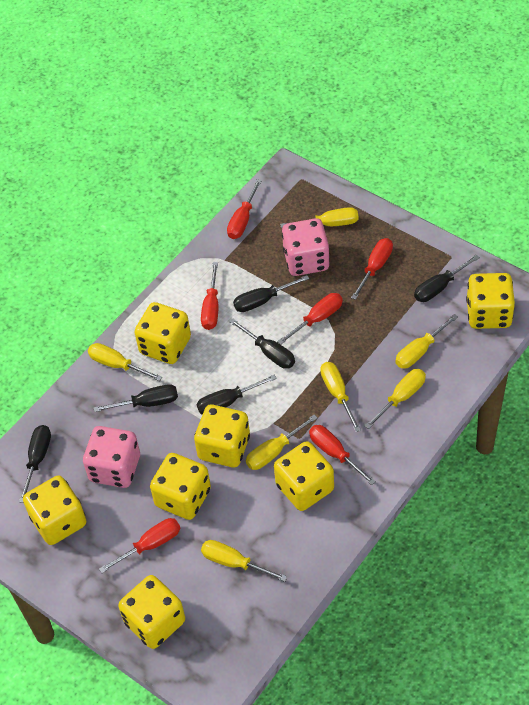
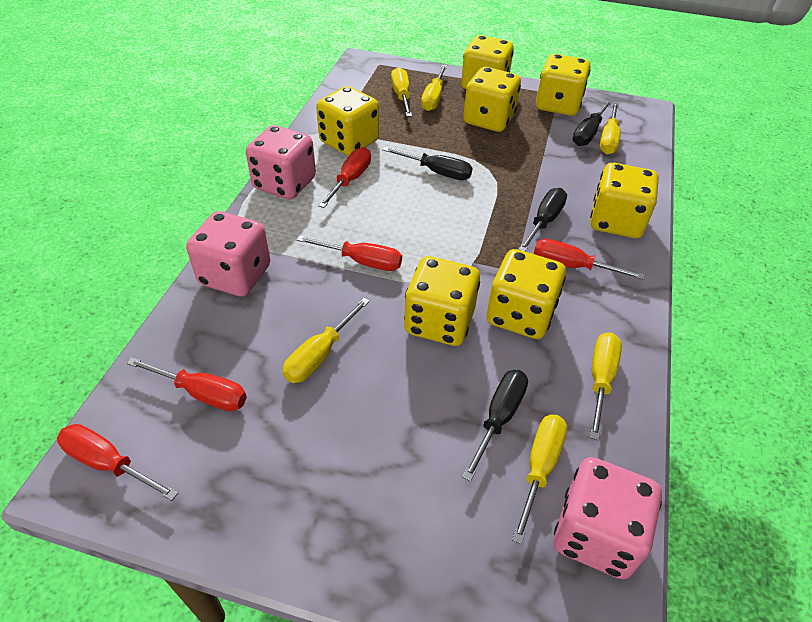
black screwdriver: [19,425,51,503] [94,384,178,412] [197,375,277,415] [230,319,295,369] [233,275,309,312] [414,255,480,302] = 6 -> [383,147,472,180] [462,370,528,482] [518,188,567,251] [572,100,612,146] = 4
pink dice: [83,426,140,488] [282,218,330,276] = 2 -> [186,211,271,297] [246,125,316,199] [554,457,662,579] = 3
red screwdriver: [99,518,180,573] [201,262,218,330] [227,179,262,239] [277,293,343,345] [309,425,376,485] [351,238,393,300] = 6 -> [57,424,178,501] [127,357,247,411] [297,236,402,271] [318,147,371,208] [534,239,645,280] = 5
yellow screwdriver: [88,343,162,381] [201,540,287,582] [246,415,317,470] [280,207,358,228] [320,362,361,432] [365,369,426,429] [396,314,458,368] = 7 -> [283,298,370,383] [391,67,412,117] [421,65,447,111] [512,415,567,544] [590,332,622,440] [600,103,621,154] = 6

